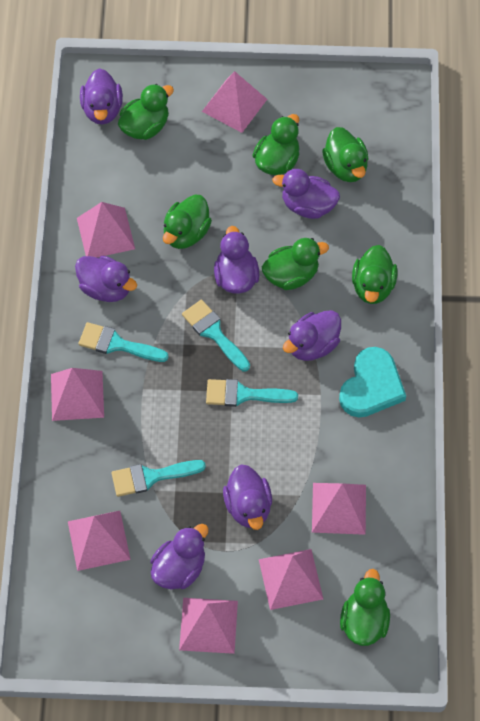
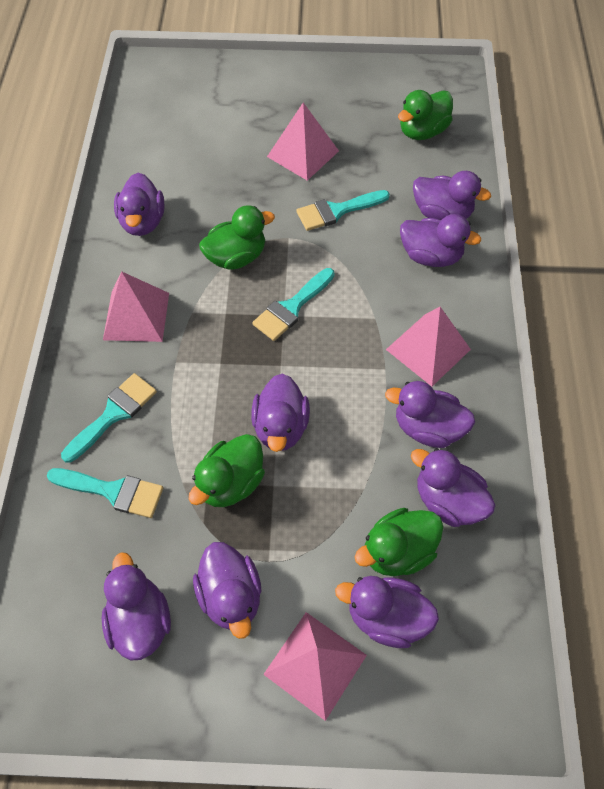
green duck: [118,84,174,140] [163,194,212,249] [252,114,299,175] [262,238,329,290] [322,127,369,182] [340,569,390,646] [352,245,398,304] = 7 -> [189,434,265,507] [199,205,275,270] [355,508,444,576] [398,90,453,140] = 4
pink pyramid: [51,368,104,421] [68,511,131,571] [77,202,135,257] [179,598,238,654] [202,71,267,133] [259,549,323,610] [312,483,366,535] = 7 -> [103,271,169,342] [263,612,367,721] [267,103,339,181] [386,307,471,386] = 4
purple duck: [75,256,137,302] [80,68,123,125] [150,524,209,589] [214,226,259,293] [223,464,272,530] [272,169,340,219] [283,310,341,361] = 7 -> [102,552,171,660] [114,173,165,236] [193,542,261,639] [251,374,310,452] [335,576,439,648] [385,381,475,448] [400,214,481,267] [411,448,496,527] [413,171,491,220] = 9
turquoise heart: [339,347,406,417] = 1 -> none = 0

